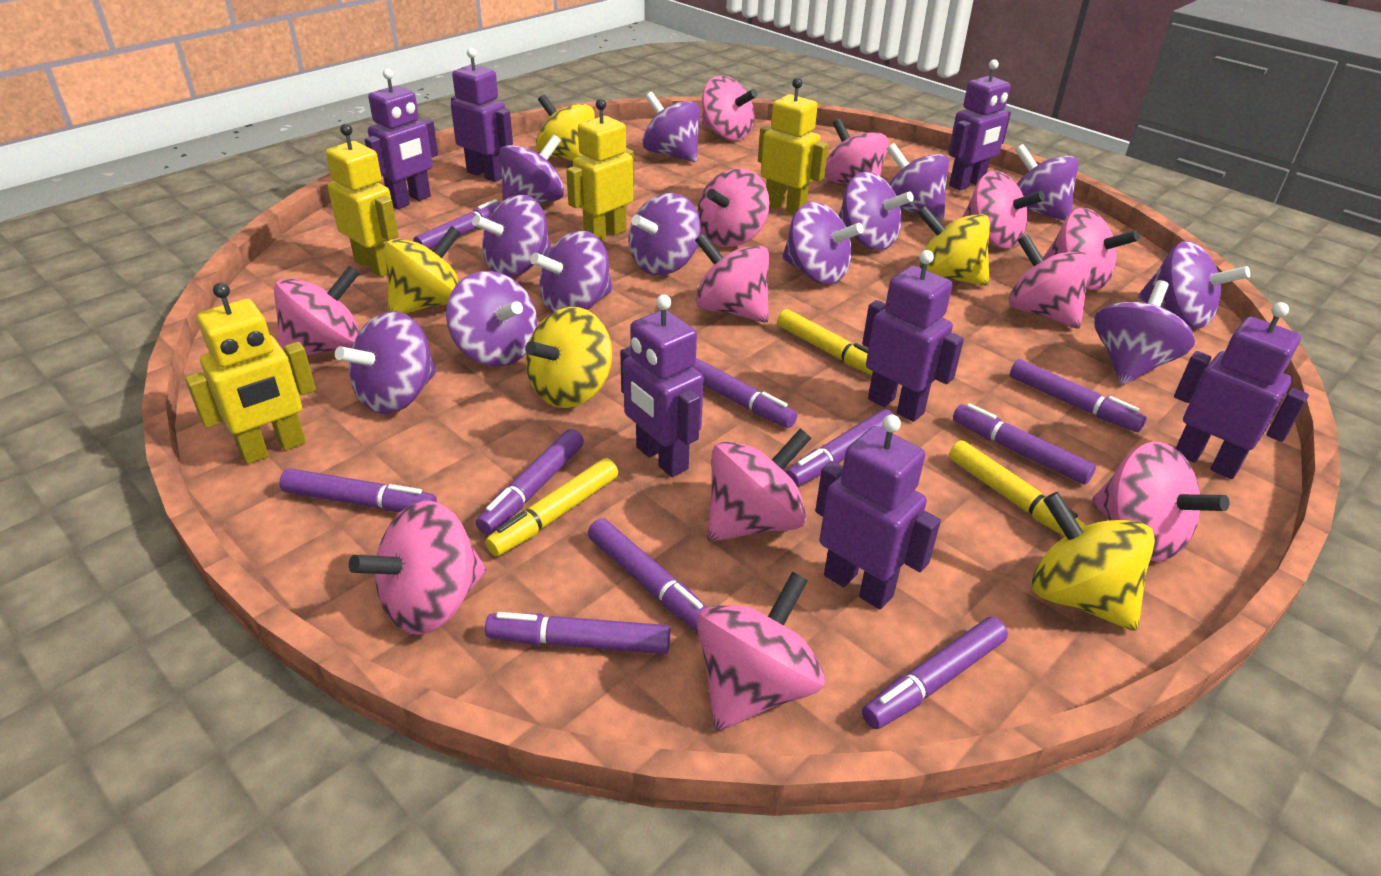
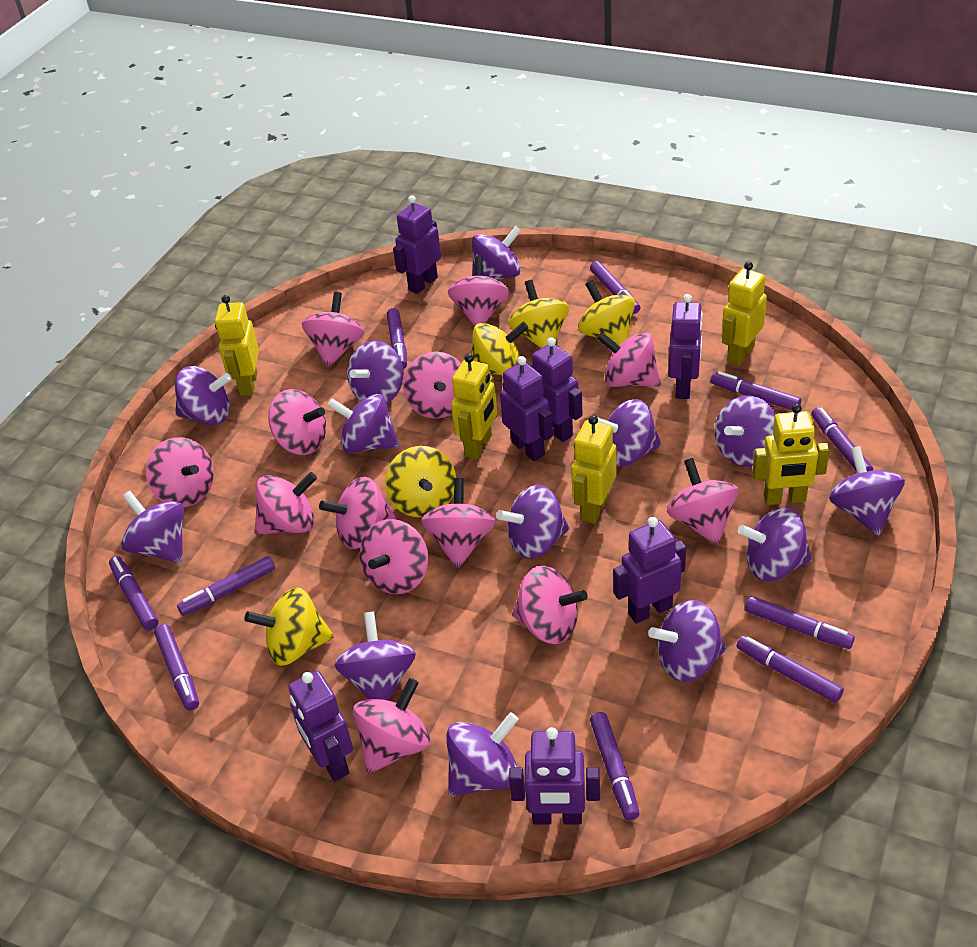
pink spinning top: [274,266,360,356] [349,501,486,635] [695,233,769,322] [697,168,770,247] [697,572,825,731] [702,76,758,140] [707,429,811,542] [825,119,889,185] [962,171,1045,248] [1009,234,1093,329] [1043,208,1139,290] [1092,442,1230,562] = 12 -> [146,437,214,507] [255,472,317,535] [268,389,326,455] [302,292,364,367] [319,477,398,549] [353,678,431,774] [360,519,428,594] [403,352,461,419] [421,478,496,569] [448,256,509,326] [512,566,588,644] [597,332,661,387] [667,458,738,545] = 13
yellow marker: [485,458,618,556] [777,309,873,375] [949,440,1086,537] = 3 -> none = 0
yellow robot: [185,283,316,464] [326,124,398,277] [566,99,634,241] [758,78,828,214] = 4 -> [215,295,259,396] [451,354,497,459] [571,415,617,524] [722,261,767,366] [752,403,830,505] = 5

